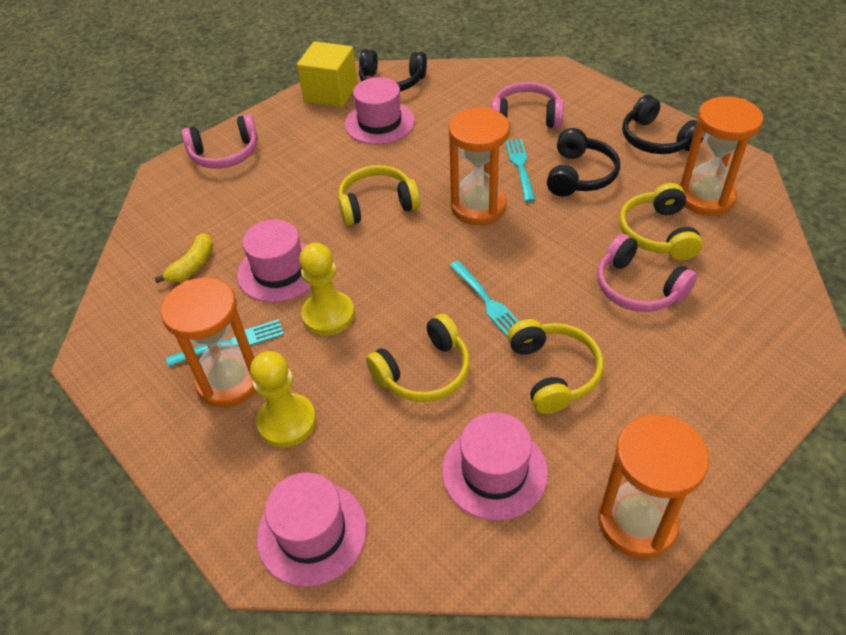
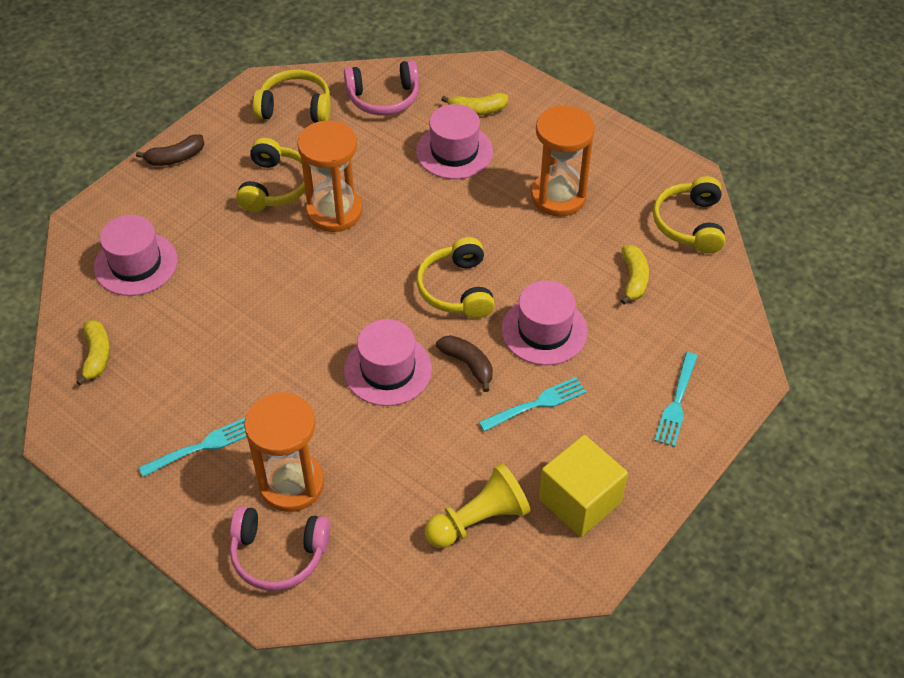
black headphones: [359,49,427,92] [547,128,620,197] [622,95,703,154] = 3 -> none = 0
brown banana: none = 0 -> [136,135,204,166] [436,335,493,392] = 2
orange hourglass: [161,277,256,407] [449,108,510,225] [598,415,709,558] [680,96,763,216] = 4 -> [244,392,324,512] [297,120,362,232] [531,105,595,217] = 3
pink headphones: [182,114,258,169] [491,82,564,128] [597,234,697,312] = 3 -> [230,506,330,591] [344,60,419,116] = 2
yellow banana: [154,233,213,283] = 1 -> [76,320,110,386] [441,93,508,116] [620,245,649,304] = 3
yellow pawn: [250,351,316,448] [299,243,355,336] = 2 -> [425,463,530,548] = 1

